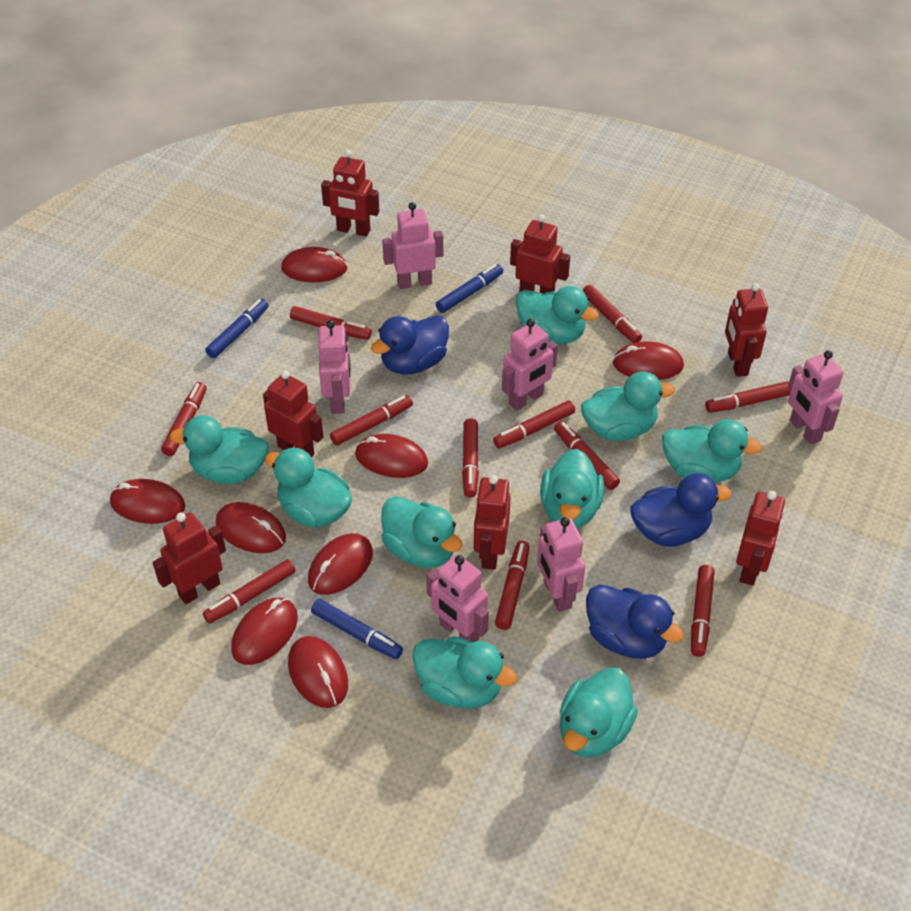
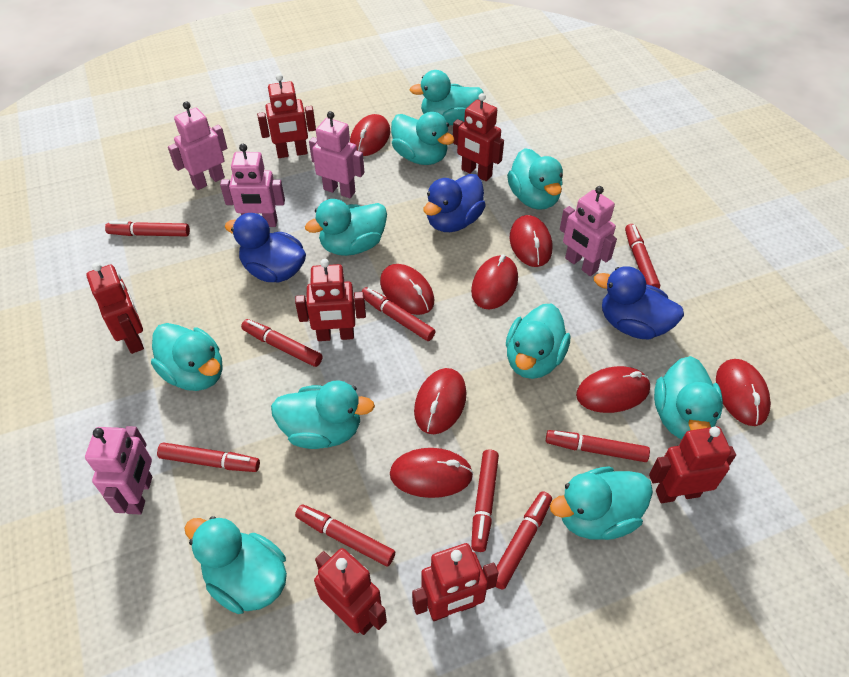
blue marker: [205,299,269,358] [311,599,403,659] [436,264,503,313] = 3 -> none = 0
pink robot: [318,320,350,414] [382,202,443,289] [426,554,489,642] [502,319,558,411] [537,517,585,612] [788,350,843,445] = 6 -> [85,426,152,514] [168,101,227,190] [220,144,285,227] [309,111,364,198] [560,186,617,276] = 5
red marker: [161,382,207,456] [203,559,296,624] [290,306,372,340] [330,395,413,446] [462,418,479,498] [493,400,575,448] [495,541,529,630] [554,421,620,490] [583,285,642,343] [691,565,715,657] [705,381,790,413] = 11 -> [105,221,190,236] [157,443,260,472] [241,319,323,367] [295,504,395,566] [361,287,436,341] [471,449,499,552] [496,491,552,590] [546,430,650,462] [625,224,660,288] = 9
turquoise duck: [169,415,269,484] [265,447,352,527] [381,496,463,568] [412,637,517,709] [516,286,599,344] [540,449,604,528] [560,667,638,758] [581,372,675,441] [662,419,762,483] = 9 -> [151,323,222,391] [185,516,287,614] [271,380,375,449] [305,199,387,256] [391,112,454,165] [410,70,484,125] [506,304,570,379] [507,148,563,210] [550,466,653,540] [654,356,723,439] = 10

